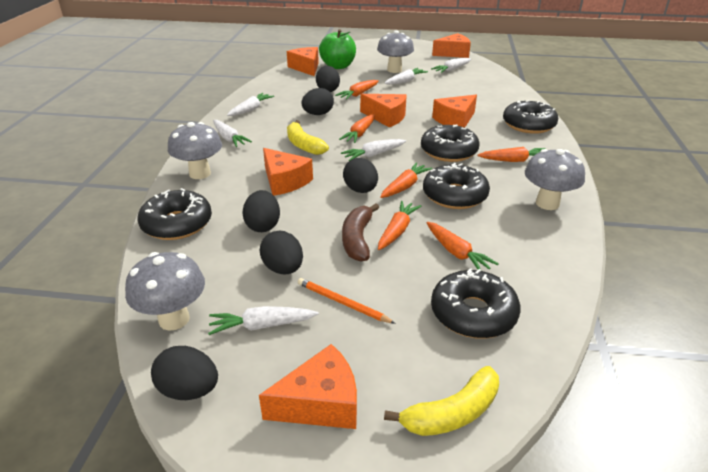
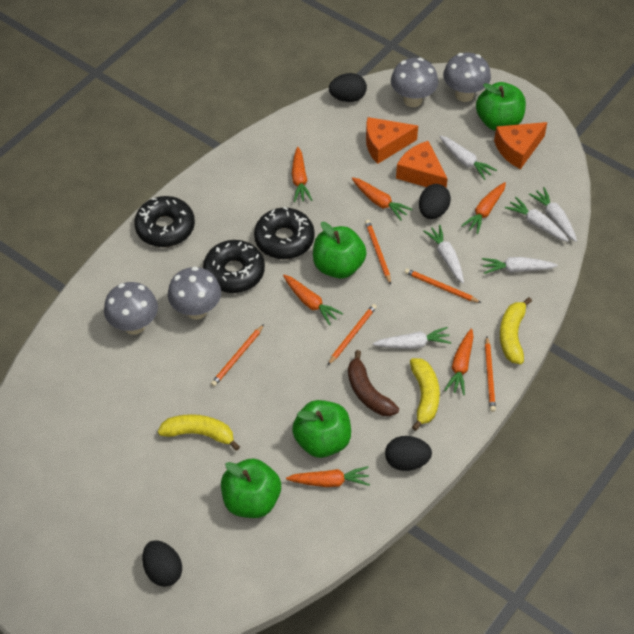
black donut: [138,188,212,240] [421,125,479,162] [423,163,490,209] [431,268,521,339] [503,100,558,134] = 5 -> [134,196,195,247] [203,240,265,293] [254,207,315,259] = 3
black egg: [151,346,218,400] [243,190,280,232] [259,231,303,274] [301,88,334,115] [316,66,340,92] [343,158,378,193] = 6 -> [142,540,182,587] [329,73,367,102] [385,436,432,471] [419,184,451,219] = 4
green apple: [319,29,356,69] = 1 -> [221,459,281,518] [292,400,351,458] [313,222,367,279] [476,82,526,131] = 4
orange cheese: [259,344,357,429] [263,148,313,196] [287,47,319,76] [360,94,407,127] [432,33,471,58] [432,95,477,127] = 6 -> [366,117,418,164] [396,141,448,188] [494,122,547,169] = 3
orange pencil: [298,278,396,324] = 1 -> [211,324,264,387] [328,304,377,365] [365,220,391,285] [404,268,481,303] [485,337,496,412] = 5
yellow banana: [287,120,329,155] [384,366,499,436] = 2 -> [158,414,240,451] [410,358,440,431] [500,297,532,364] = 3

